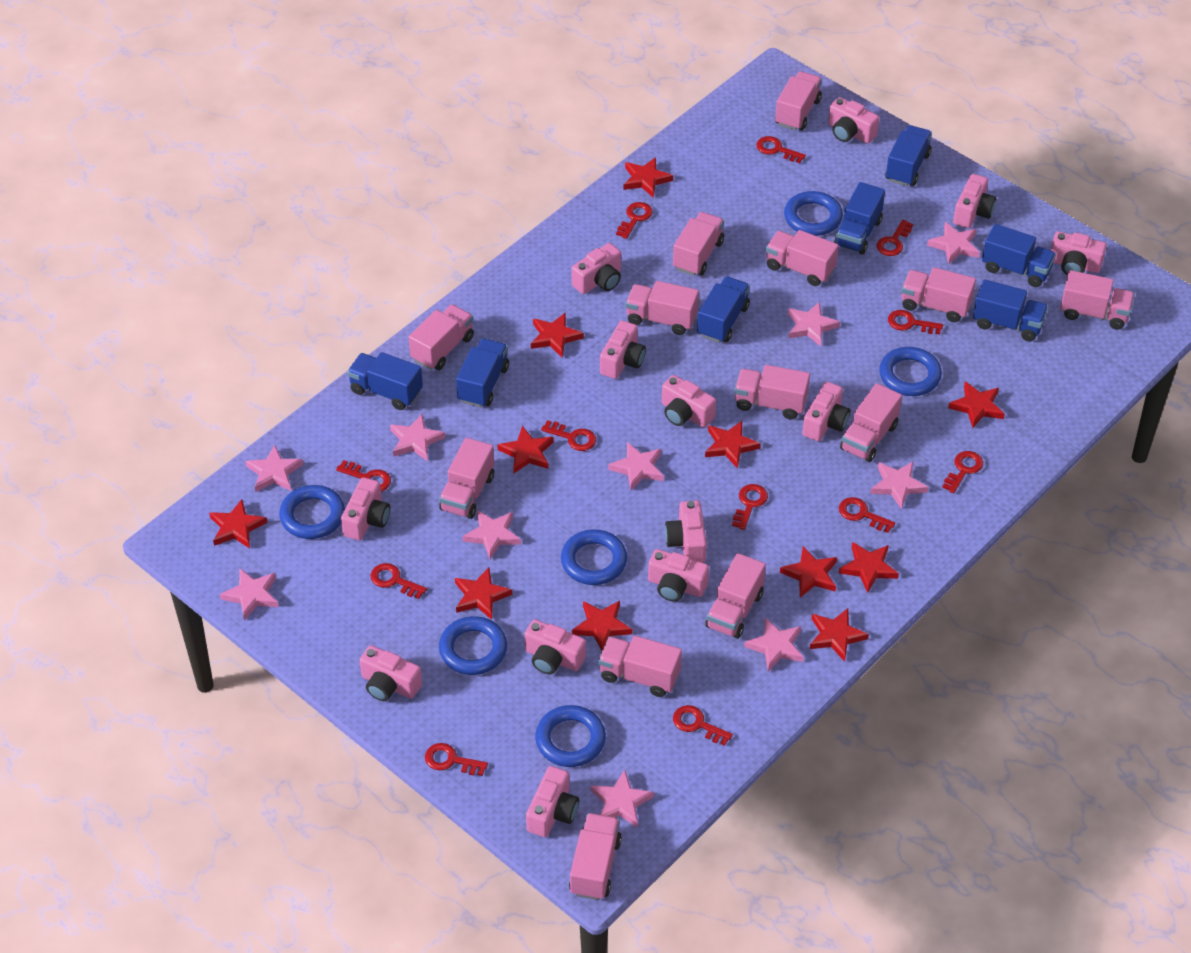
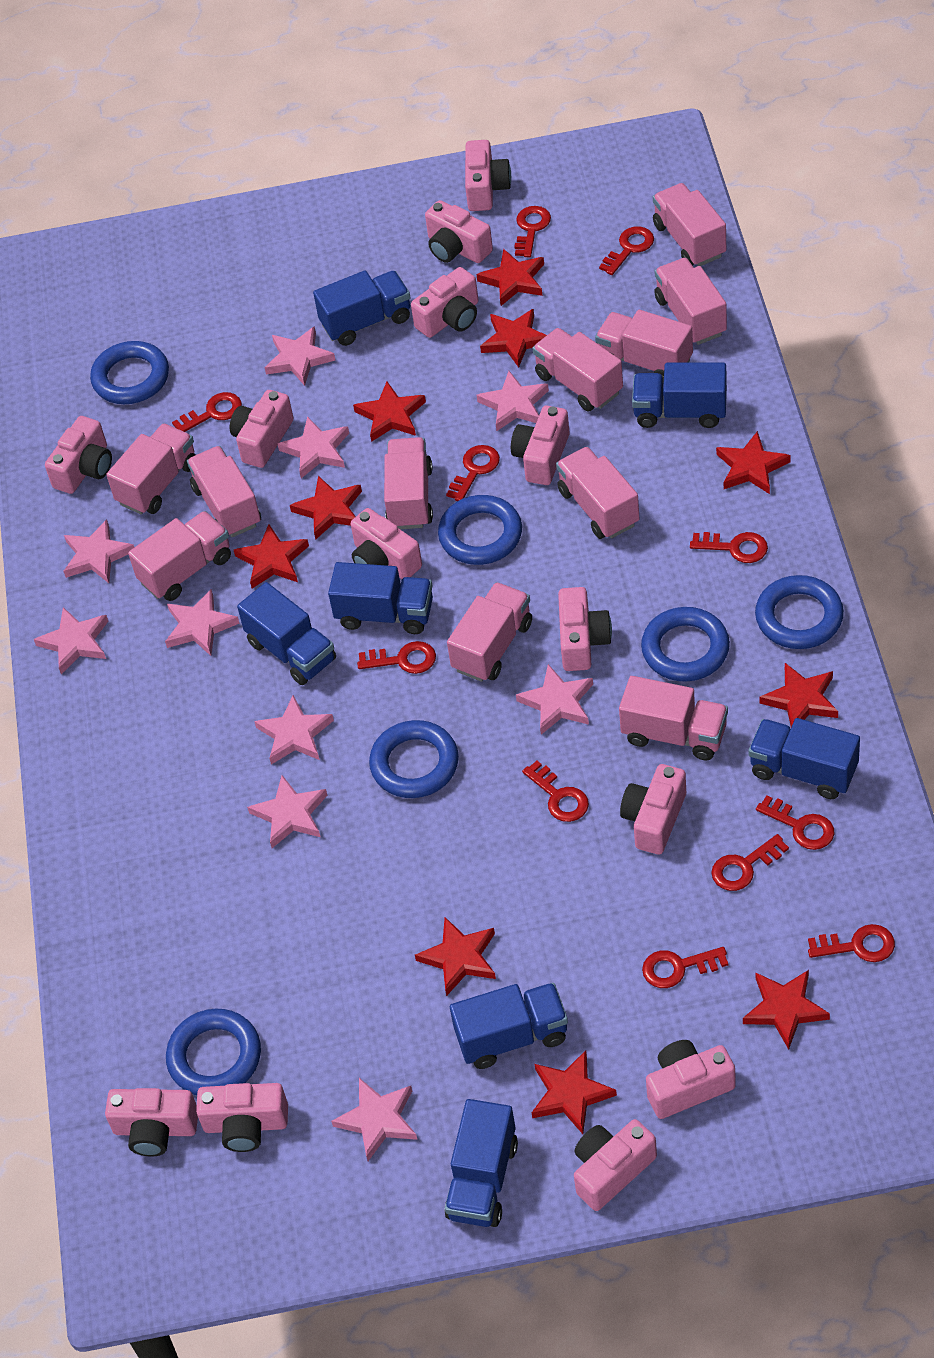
pink truck: [409,304,474,370] [439,438,494,519] [569,813,622,900] [598,636,682,697] [625,281,699,335] [673,212,724,276] [705,553,766,639] [734,365,810,420] [766,230,839,286] [775,71,822,130] [840,383,902,462] [901,267,976,322] [1060,270,1135,330] = 13 -> [106,423,196,515] [128,511,231,601] [187,446,261,537] [384,437,433,529] [447,582,532,682] [532,328,623,411] [556,447,640,539] [595,310,693,384] [619,676,728,761] [653,183,726,266] [654,258,727,345] = 11
red key: [336,460,391,492] [371,563,427,599] [425,743,488,776] [541,420,596,451] [616,202,653,239] [673,705,733,746] [732,484,768,530] [756,136,806,163] [839,497,895,533] [876,220,913,256] [888,310,943,334] [942,451,983,493] = 12 -> [172,392,242,432] [357,641,436,674] [446,445,500,501] [514,206,551,257] [522,761,589,822] [599,226,654,275] [642,947,728,988] [690,532,768,563] [711,834,789,891] [756,795,834,850] [808,924,895,962] = 11
red star: [209,499,268,549] [455,568,512,620] [497,426,554,473] [531,313,584,357] [572,601,632,651] [624,157,673,197] [705,421,761,468] [780,546,837,598] [810,608,869,662] [839,542,899,593] [948,381,1005,428] = 11 -> [234,524,309,588] [290,476,362,540] [353,382,426,442] [415,917,496,996] [476,249,544,306] [480,309,547,367] [532,1050,617,1134] [716,431,790,494] [743,970,830,1050] [759,663,838,727] = 10

